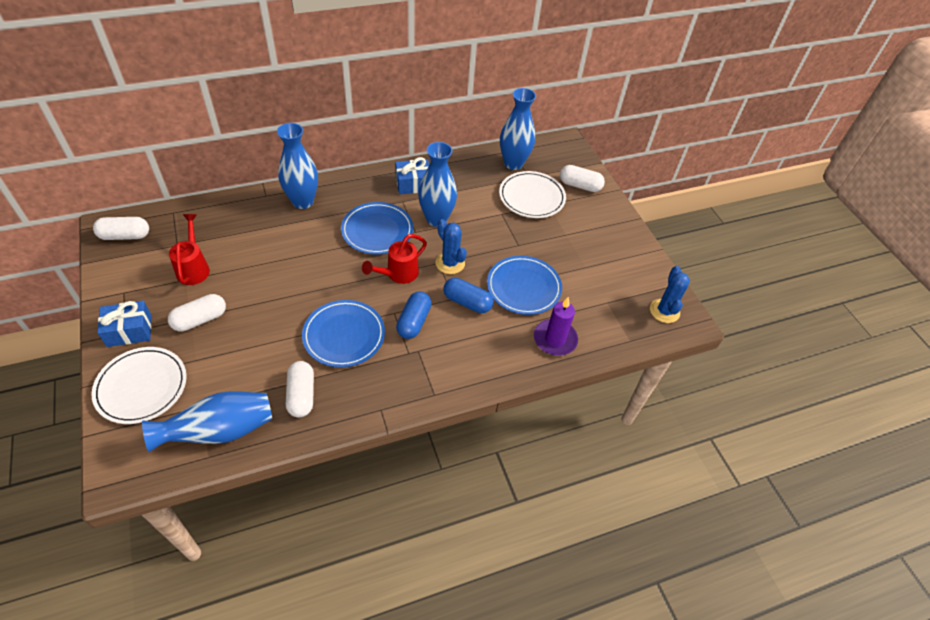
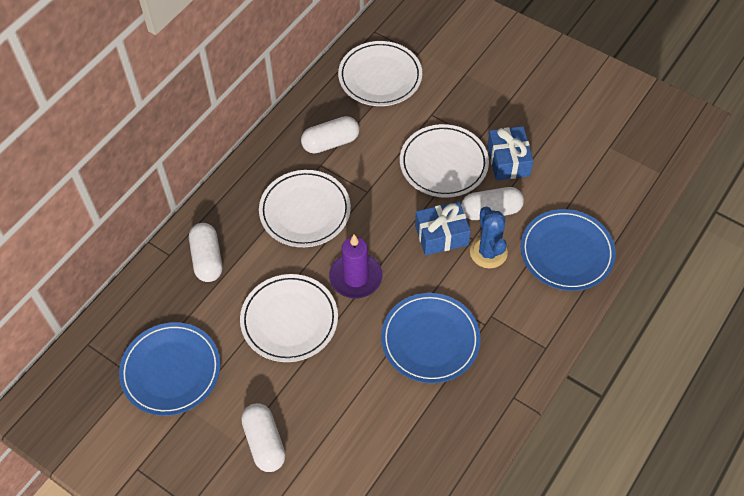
blue cactus: [436,219,467,274] [650,266,690,323] = 2 -> [470,206,508,268] = 1
blue capsule: [396,292,432,339] [443,278,493,313] = 2 -> none = 0
blue vase: [142,391,272,452] [277,123,318,209] [418,142,457,227] [500,88,536,170] = 4 -> none = 0
red watering can: [169,214,210,285] [362,234,427,284] = 2 -> none = 0
white plate: [92,347,187,424] [499,171,566,218] = 2 -> [240,274,338,362] [259,170,351,247] [338,41,422,106] [400,124,489,198] = 4

